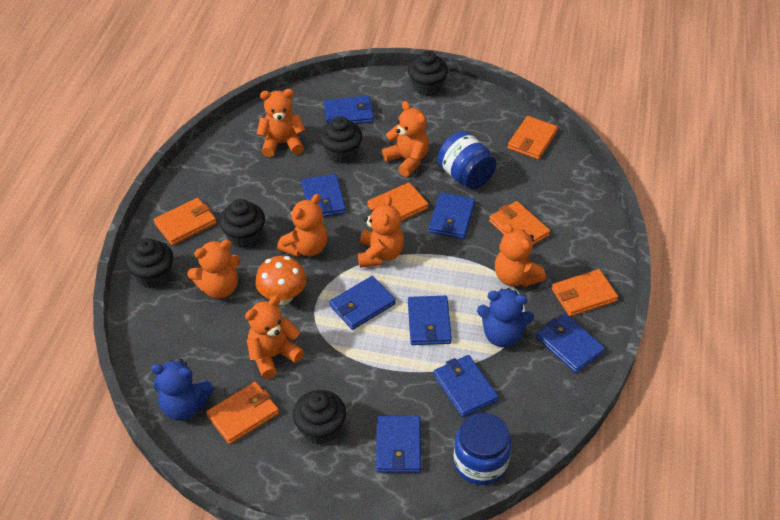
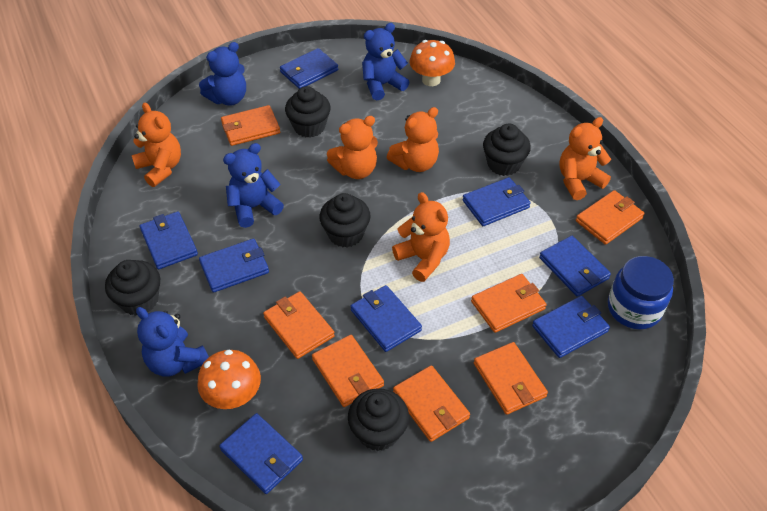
blue jar: [438,131,497,189] [453,413,511,485] = 2 -> [608,256,674,329] = 1
blue teddy bear: [151,359,214,421] [477,288,534,347] = 2 -> [136,307,209,377] [199,42,246,106] [223,143,284,228] [362,23,409,101] = 4
orange mushroom: [255,256,306,305] = 1 -> [197,350,261,409] [410,40,455,86] = 2
orange teddy bear: [187,240,240,299] [245,296,304,379] [257,89,305,157] [277,194,327,257] [358,196,404,268] [382,101,429,177] [495,223,546,287] = 7 -> [132,103,181,187] [327,116,378,179] [387,107,439,172] [392,192,450,282] [559,117,611,200] = 5
orange wallet: [154,198,217,245] [206,382,279,444] [367,182,429,221] [489,201,550,245] [508,116,558,160] [552,269,618,317] = 6 -> [221,105,280,146] [263,291,335,359] [312,335,384,407] [393,365,470,442] [471,274,547,333] [474,342,548,415] [576,190,644,245] = 7

